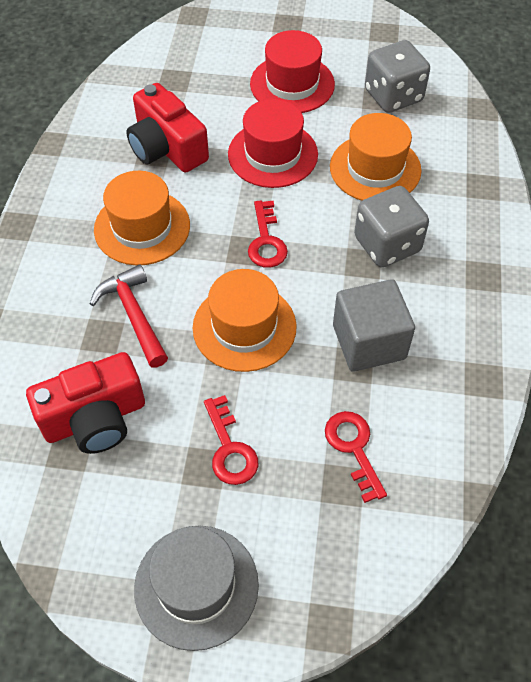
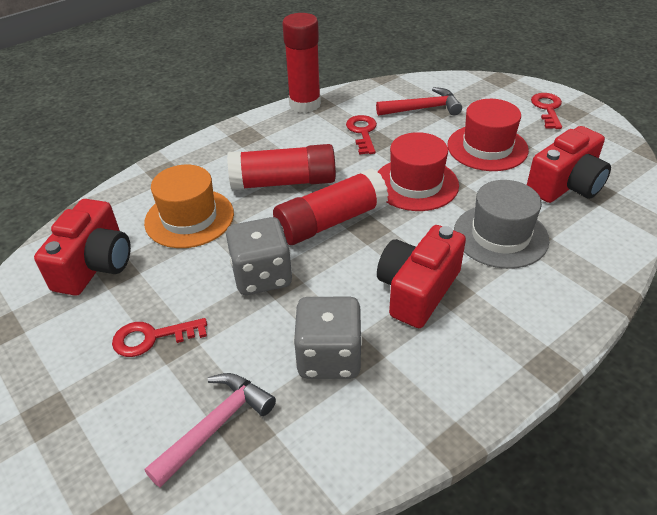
grey cube: [333,279,415,372] = 1 -> none = 0
orange hat: [94,171,190,265] [193,269,297,372] [330,113,422,201] = 3 -> [144,165,234,248] = 1
pink hammer: none = 0 -> [145,373,276,488] = 1
red camera: [26,352,145,454] [126,83,209,173] = 2 -> [34,199,131,296] [377,225,466,328] [527,126,611,203] = 3
red glue stick: none = 0 -> [227,144,336,190] [273,168,388,245] [282,13,321,113] = 3

